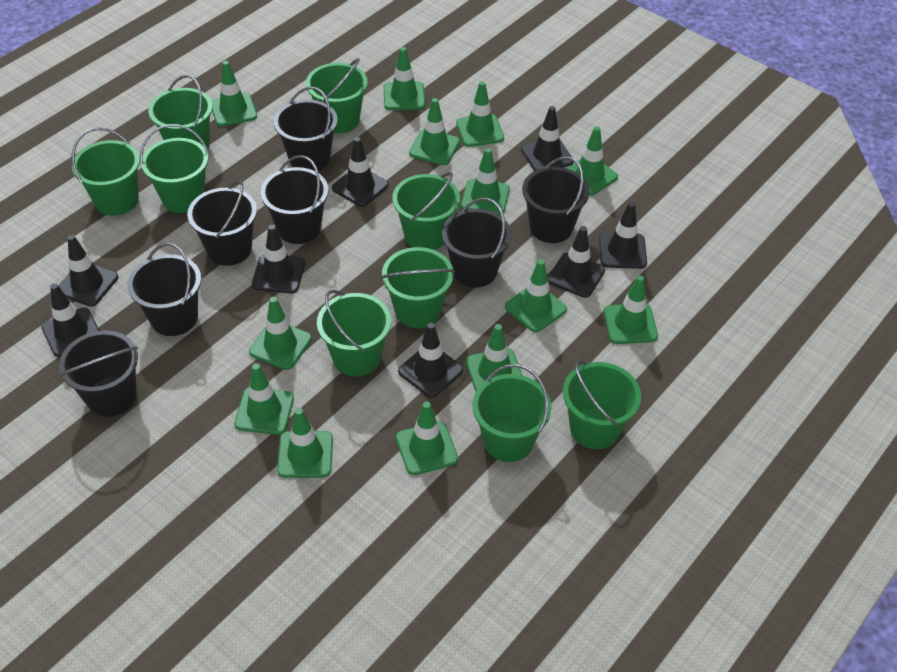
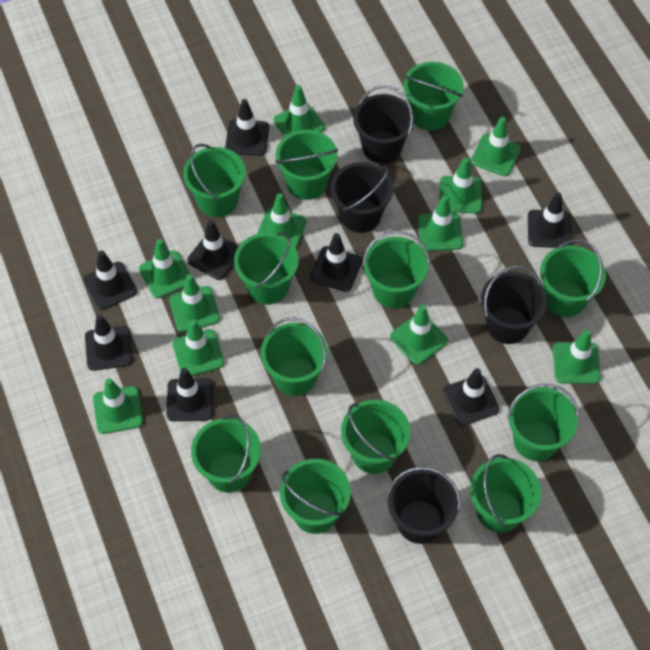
black bucket: [59,331,138,417] [127,243,201,336] [187,180,257,266] [261,155,328,244] [274,86,338,171] [442,198,511,288] [522,156,590,243] = 7 -> [330,162,393,233] [353,86,414,164] [387,467,461,544] [481,266,547,344] = 4
green bucket: [71,127,140,216] [140,124,209,213] [148,75,213,149] [306,58,368,133] [317,290,391,377] [381,247,455,328] [392,172,460,250] [473,364,551,462] [563,360,641,449] = 9 -> [183,144,246,217] [191,414,261,493] [234,232,299,304] [261,317,328,396] [275,130,338,200] [280,459,351,534] [341,400,411,474] [362,230,430,308] [403,62,464,131] [470,454,541,533] [507,384,579,461] [540,239,606,317] = 12
green traffic cone: [212,61,257,127] [234,363,294,435] [249,297,312,370] [277,408,333,478] [384,47,425,110] [396,401,458,475] [409,98,460,165] [456,81,504,147] [461,148,510,215] [466,324,523,392] [505,259,567,332] [566,126,618,196] [604,275,658,344] = 13 -> [93,378,143,434] [139,239,190,298] [169,274,220,332] [172,320,224,376] [257,193,307,249] [274,85,325,137] [390,305,448,365] [418,195,463,251] [439,157,482,213] [471,117,521,176] [553,330,601,384] = 11

